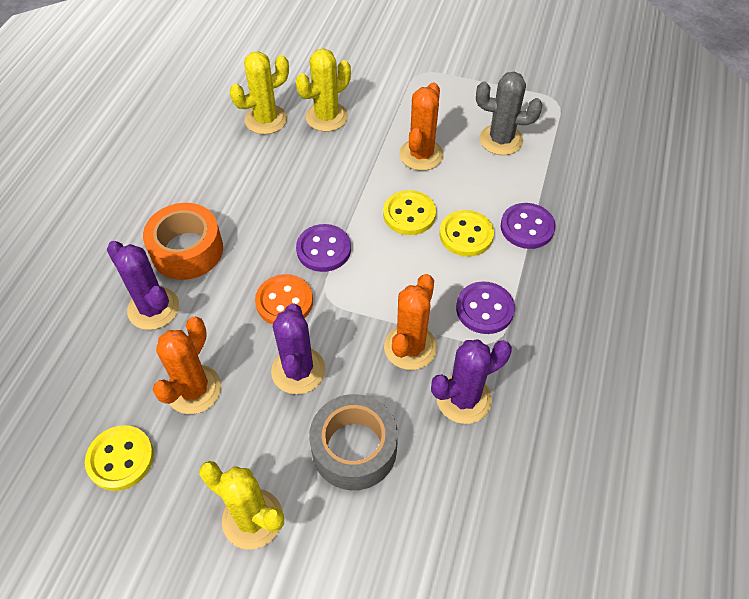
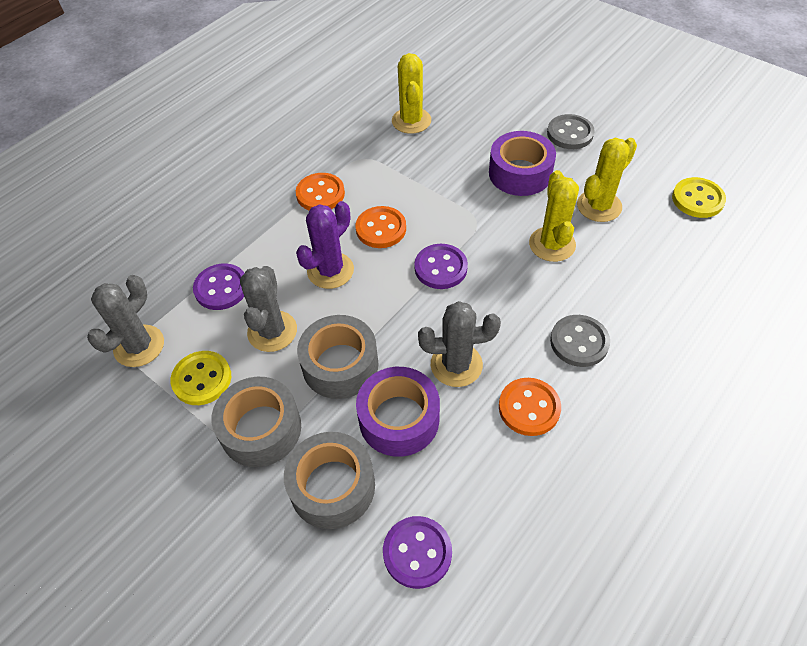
grey button: none = 0 -> [547,114,595,149] [550,315,610,367] = 2
grey cactus: [476,72,543,155] = 1 -> [87,275,164,367] [240,266,297,352] [418,301,501,387] = 3
grey tape: [309,394,398,490] = 1 -> [211,377,301,467] [284,432,375,529] [297,315,379,399] = 3
orange button: [255,274,313,325] = 1 -> [296,173,345,211] [356,206,406,248] [499,378,561,436] = 3
orange cactus: [153,317,222,414] [384,274,437,370] [399,82,444,171] = 3 -> none = 0
orange tape: [143,203,223,280] = 1 -> none = 0
purple cactus: [107,241,179,330] [271,304,326,394] [431,340,512,424] = 3 -> [296,201,354,289] = 1
purple tape: none = 0 -> [356,367,440,457] [489,131,556,196] = 2
yellow button: [85,425,154,491] [383,190,436,235] [439,210,494,257] = 3 -> [170,351,231,405] [672,177,726,218] = 2

